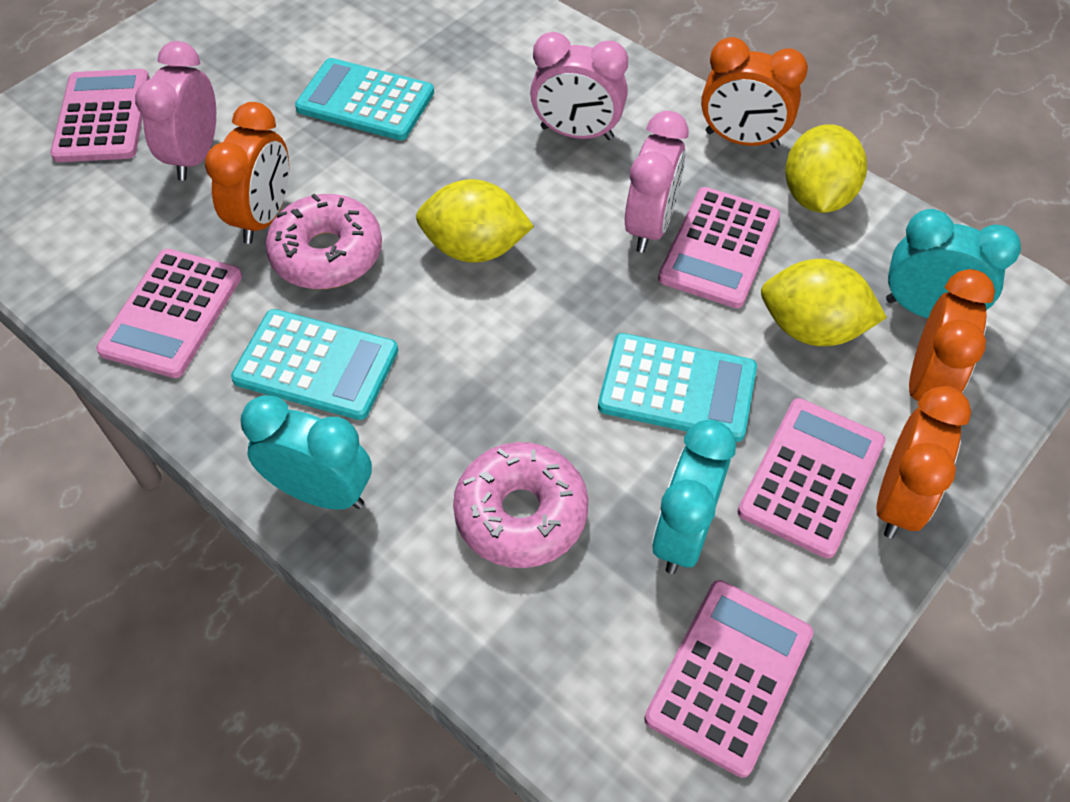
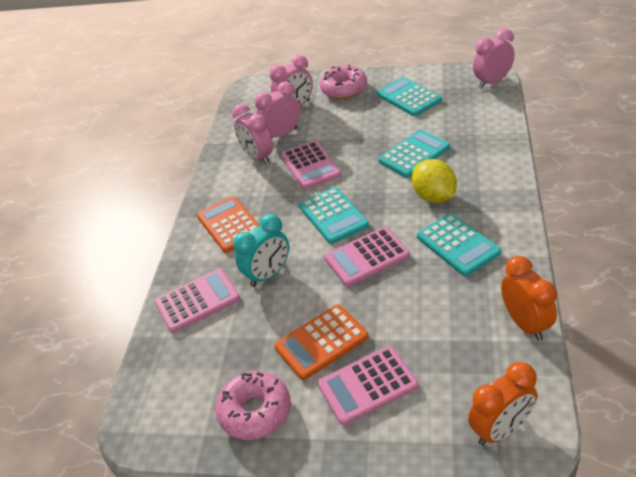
orange calculator: none = 0 -> [197,196,260,253] [274,305,369,380] = 2
orange clock: [205,102,289,244] [701,37,808,148] [877,386,971,538] [909,269,995,401] = 4 -> [468,362,537,446] [501,256,557,341] = 2
pink calculator: [50,69,150,162] [96,249,242,378] [644,580,813,778] [658,187,780,308] [737,398,886,558] = 5 -> [155,269,240,333] [281,141,341,190] [317,346,419,425] [325,227,410,286] = 4
pink clock: [135,41,216,181] [530,32,628,140] [625,111,689,253] = 3 -> [232,104,273,165] [255,81,301,138] [269,55,313,106] [473,28,514,88] = 4
turquoise calculator: [231,309,398,420] [295,58,434,140] [598,333,757,442] = 3 -> [299,187,369,244] [377,77,442,116] [378,129,450,178] [417,213,501,276] = 4
turquoise clock: [241,395,372,510] [652,420,736,574] [886,209,1021,318] = 3 -> [233,214,289,287] = 1
yellow lemon: [416,179,534,263] [761,259,887,346] [785,124,867,213] = 3 -> [412,159,457,203] = 1

